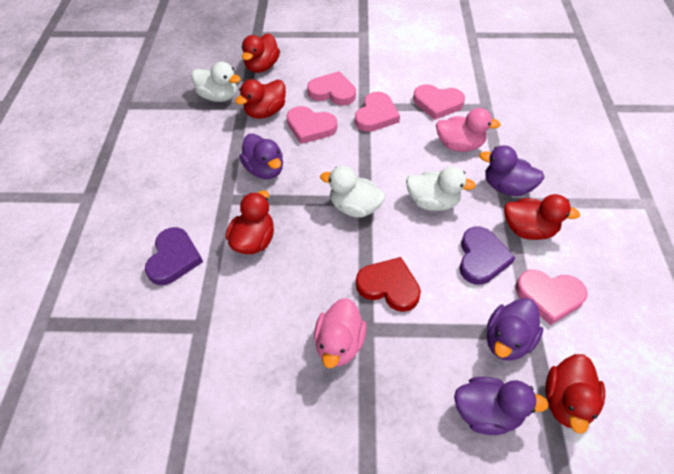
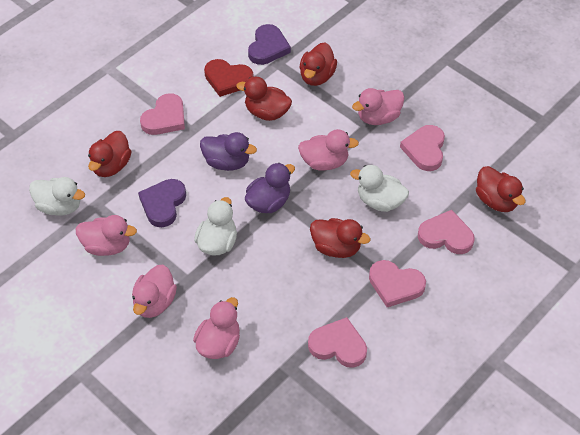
pink duck: [314,298,366,368] [436,108,501,152] = 2 -> [76,215,137,256] [132,265,177,318] [193,297,240,359] [298,129,359,171] [352,88,404,125] = 5
purple duck: [239,134,283,179] [454,377,549,435] [479,145,545,196] [487,298,543,360] = 4 -> [200,132,257,171] [245,163,295,213] = 2

